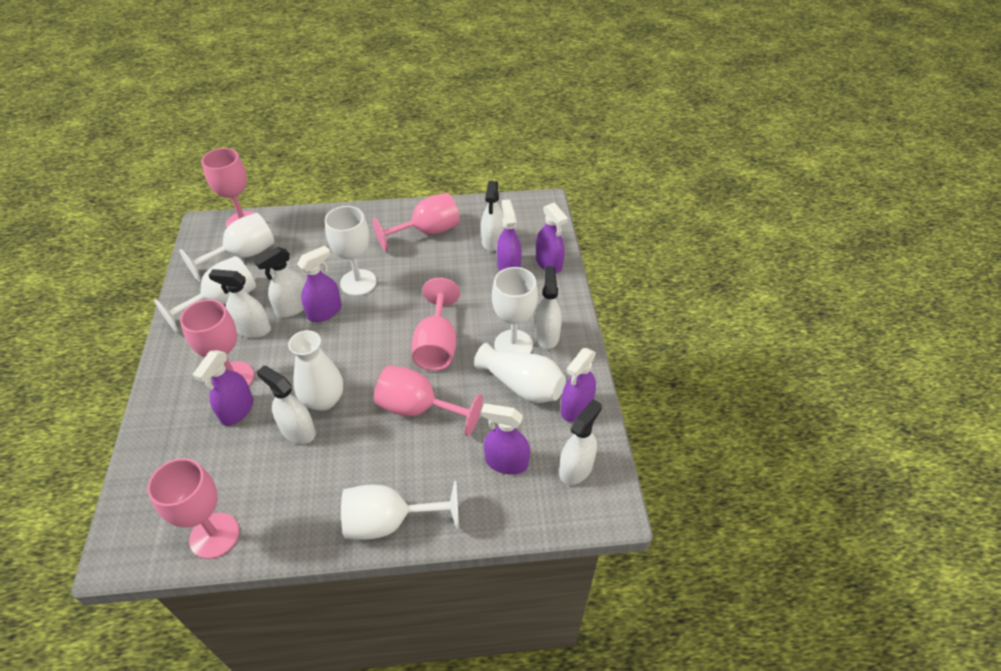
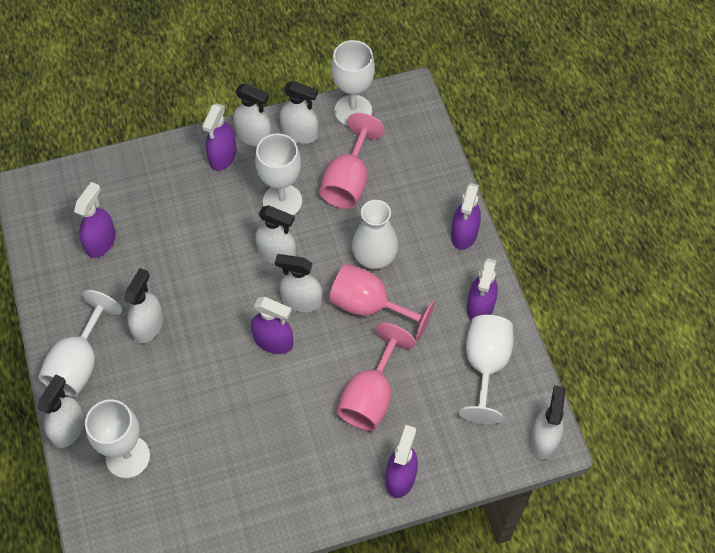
pink goblet: [147,458,239,559] [180,299,254,386] [202,148,255,227] [372,193,460,252] [374,365,483,436] [412,278,460,371] = 6 -> [319,113,385,209] [329,264,435,340] [336,323,416,431] = 3
white spray bottle: [209,269,271,338] [254,247,305,317] [257,366,316,444] [481,181,504,251] [535,266,562,349] [559,399,602,485] = 6 -> [37,374,85,448] [124,268,163,343] [233,83,271,146] [255,205,296,264] [275,254,322,312] [280,81,318,144] [530,385,565,460] = 7
white vase: [288,330,343,411] [474,343,566,403] = 2 -> [352,200,398,269] = 1

